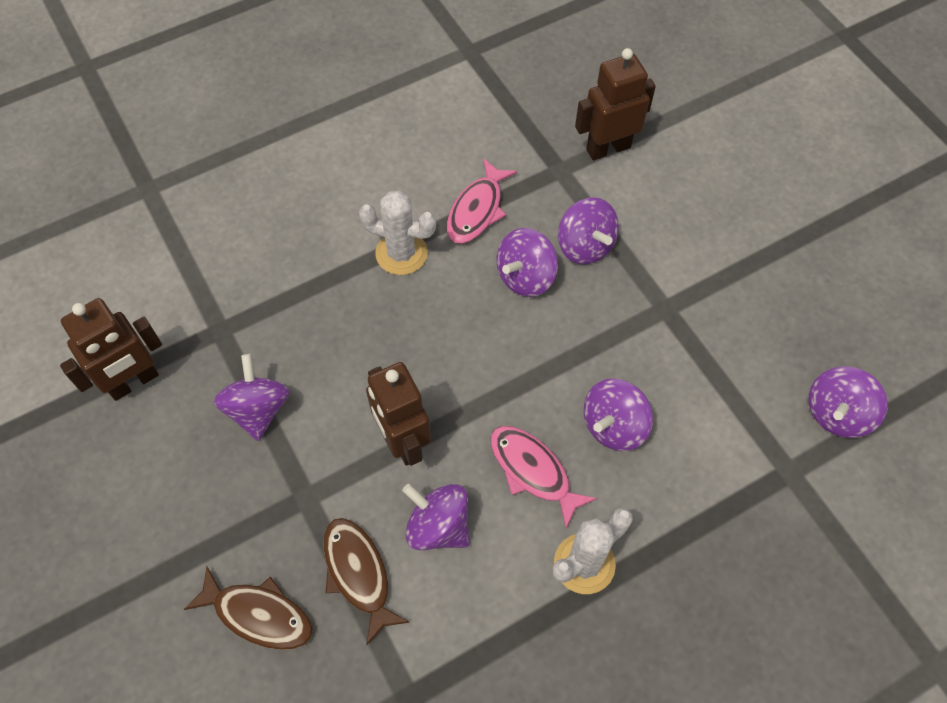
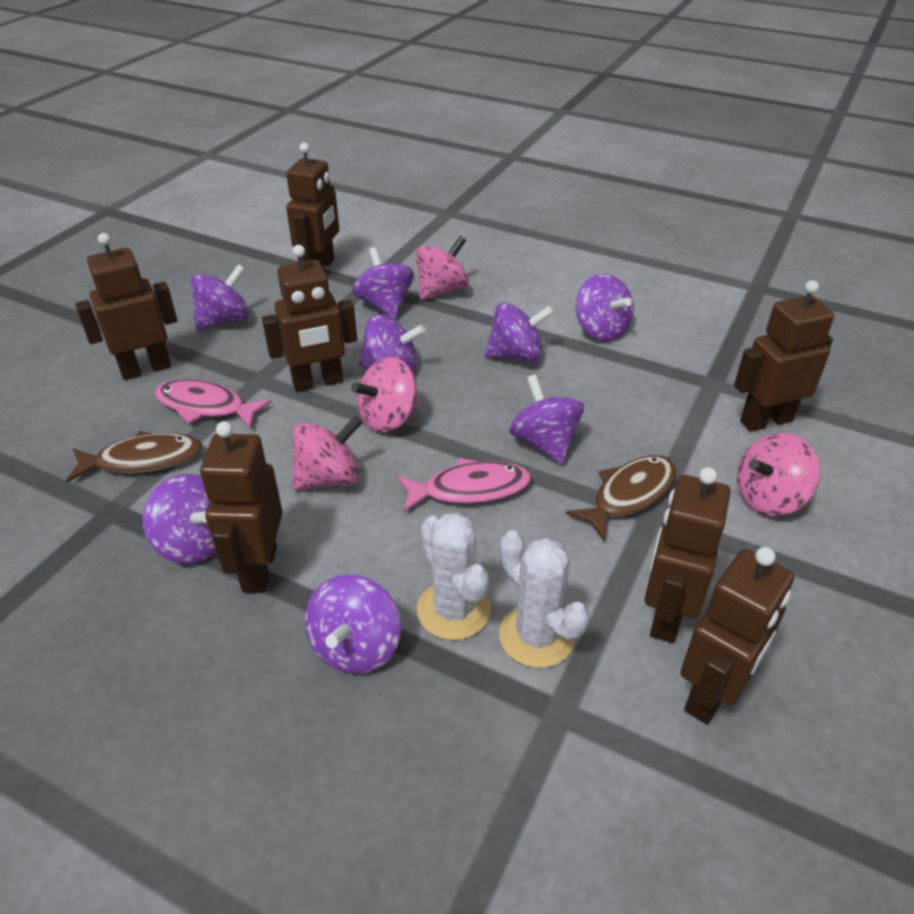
brown robot: [60,298,162,401] [366,362,431,466] [575,48,656,160] = 3 -> [75,233,177,380] [200,421,283,593] [262,245,357,392] [286,143,339,269] [644,467,731,643] [681,547,794,724] [734,280,834,432] = 7
pink spinning top: none = 0 -> [292,416,362,490] [351,357,418,433] [416,236,469,300] [737,433,820,516] = 4
purple spinning top: [214,354,289,441] [402,484,470,550] [497,228,558,297] [558,197,619,265] [584,379,653,451] [809,366,888,438] = 6 -> [143,474,216,564] [190,264,249,330] [305,574,401,674] [352,247,414,319] [359,314,425,373] [484,302,554,362] [509,375,584,464] [576,274,634,341] = 8

